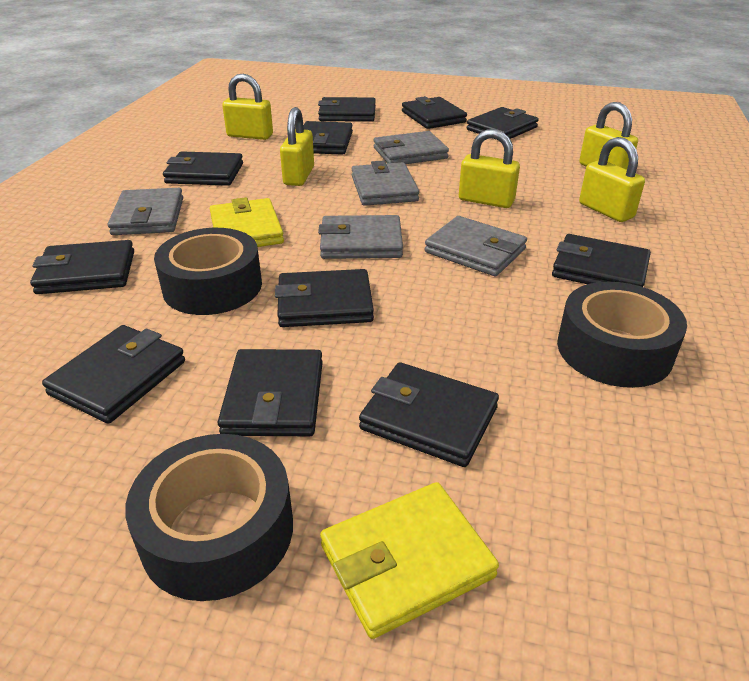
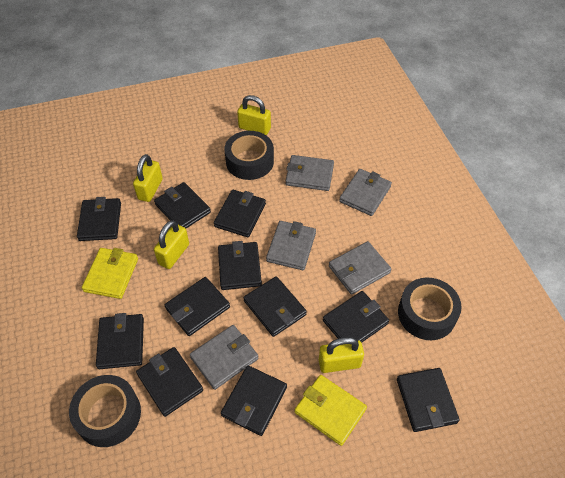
yellow padlock: [222,74,273,140] [280,107,314,186] [459,129,520,208] [579,102,638,170] [579,137,645,222] = 5 -> [133,154,163,202] [154,220,189,269] [237,95,271,135] [319,337,364,373] = 4

